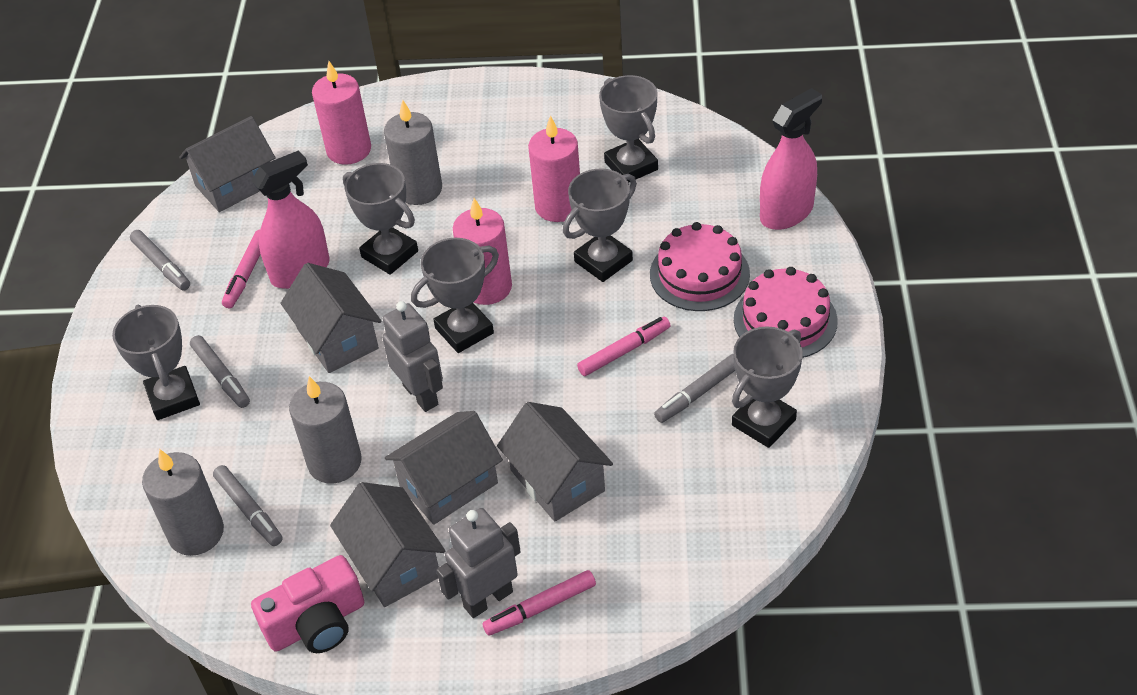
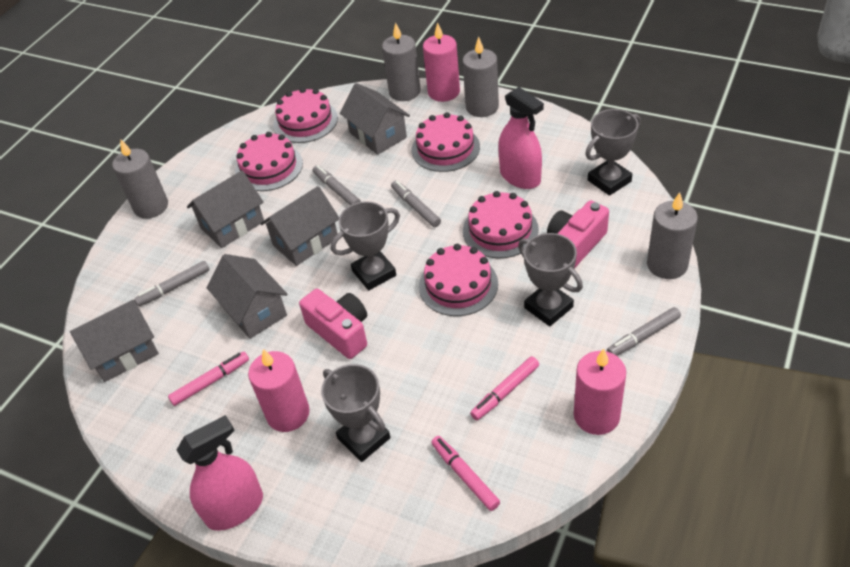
grey candle: [142,449,224,556] [289,376,362,484] [384,100,442,205] = 3 -> [112,140,168,219] [382,22,421,101] [462,36,499,117] [647,192,698,279] = 4
grey robot: [382,301,443,412] [437,508,521,618] = 2 -> none = 0
grey trophy: [112,305,200,420] [343,163,418,275] [411,238,499,353] [563,169,637,282] [599,75,658,182] [732,326,803,448] = 6 -> [321,364,390,462] [331,201,400,290] [518,233,583,326] [585,109,641,196] = 4
pink cake: [650,222,750,311] [734,267,838,358] = 2 -> [235,132,303,191] [273,87,338,143] [411,112,480,172] [419,244,498,316] [463,191,539,258] = 5
pink camera: [251,555,364,653] = 1 -> [299,289,367,359] [547,200,609,269] = 2

